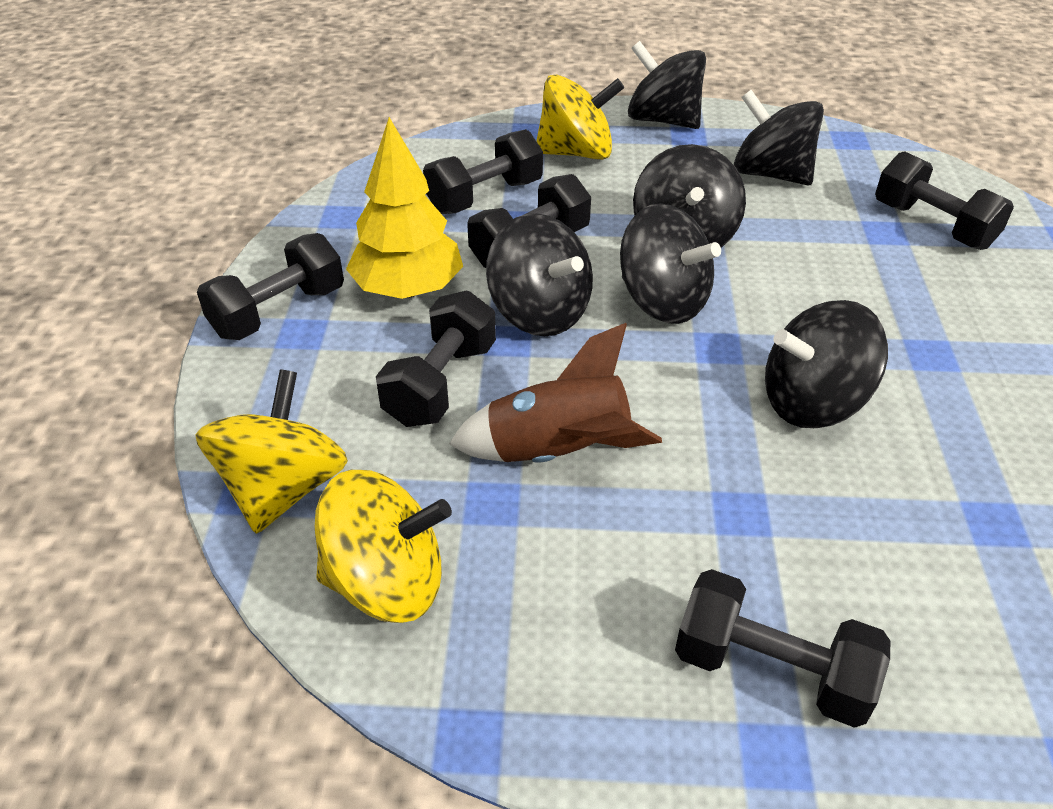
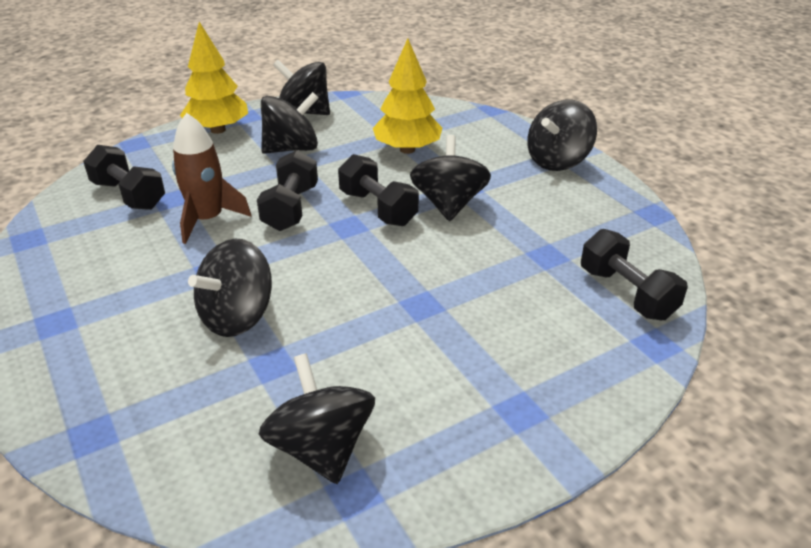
black dumbbell: [197,233,344,340] [376,291,496,427] [423,129,543,214] [467,174,591,268] [675,569,890,728] [875,151,1014,250] = 6 -> [83,145,165,210] [257,150,318,231] [338,154,419,226] [581,229,688,320] = 4
yellow spinning top: [195,369,348,534] [315,470,452,623] [537,75,624,160] = 3 -> none = 0
yellow tree: [346,117,463,299] = 1 -> [180,22,248,134] [373,38,442,154] = 2

